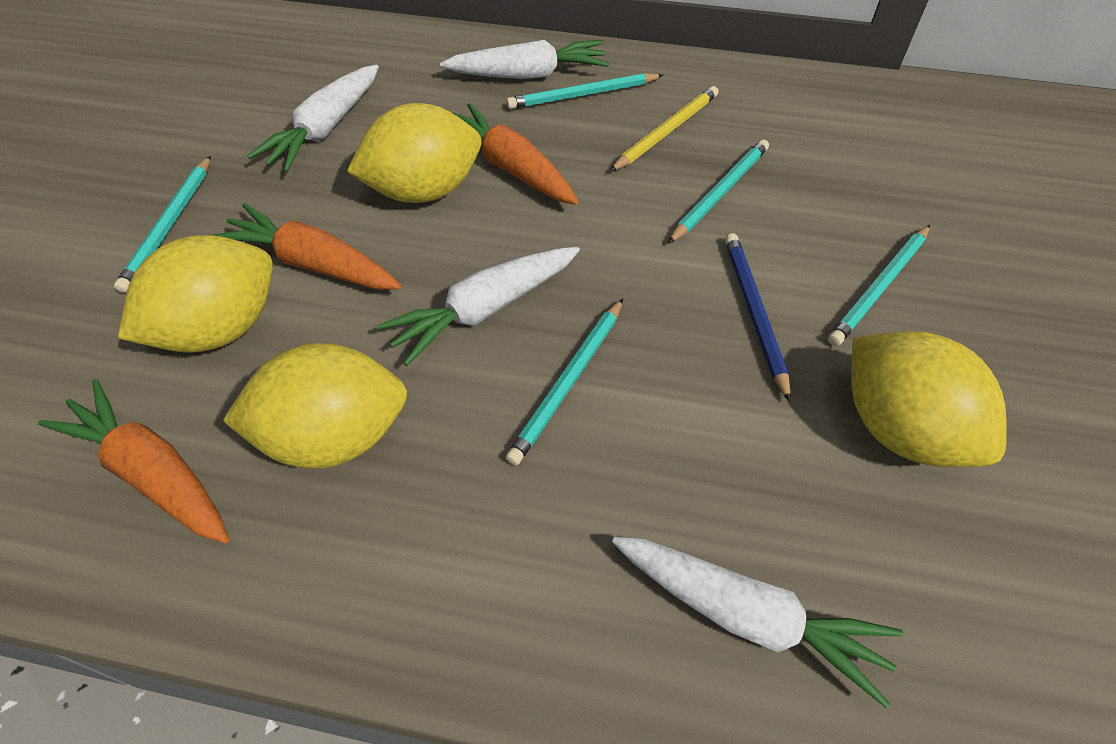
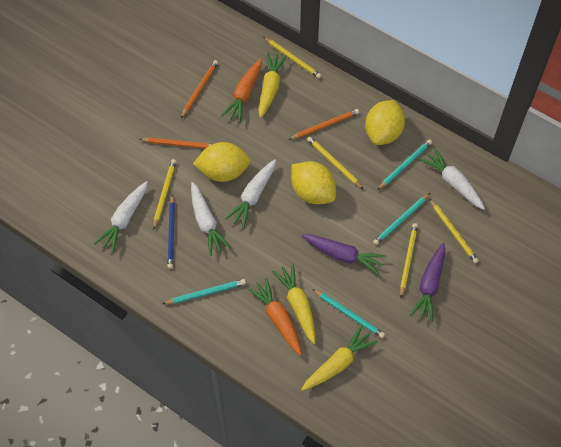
orange carrot: [38,379,229,543] [212,203,401,290] [452,103,579,205] = 3 -> [221,59,262,123] [247,277,302,356] = 2
orange pencil: none = 0 -> [139,137,212,149] [181,60,218,118] [288,109,359,140] = 3
purple carrot: none = 0 -> [302,234,386,275] [410,243,446,322] = 2
turquoise pencil: [114,156,211,293] [505,299,623,466] [506,73,663,109] [668,139,769,244] [828,225,930,346] = 5 -> [163,279,246,304] [312,289,385,338] [373,193,430,245] [377,140,432,190] = 4
yellow carrot: none = 0 -> [259,52,287,118] [272,263,316,344] [301,325,378,391] = 3
yellow lemon: [118,235,273,353] [223,343,407,469] [347,103,481,203] [851,331,1007,467] = 4 -> [193,142,251,182] [291,161,336,205] [365,100,405,145] = 3
yellow pencil: [610,86,719,172] = 1 -> [153,159,176,230] [263,37,321,78] [307,136,363,189] [400,223,418,298] [430,199,479,264] = 5

